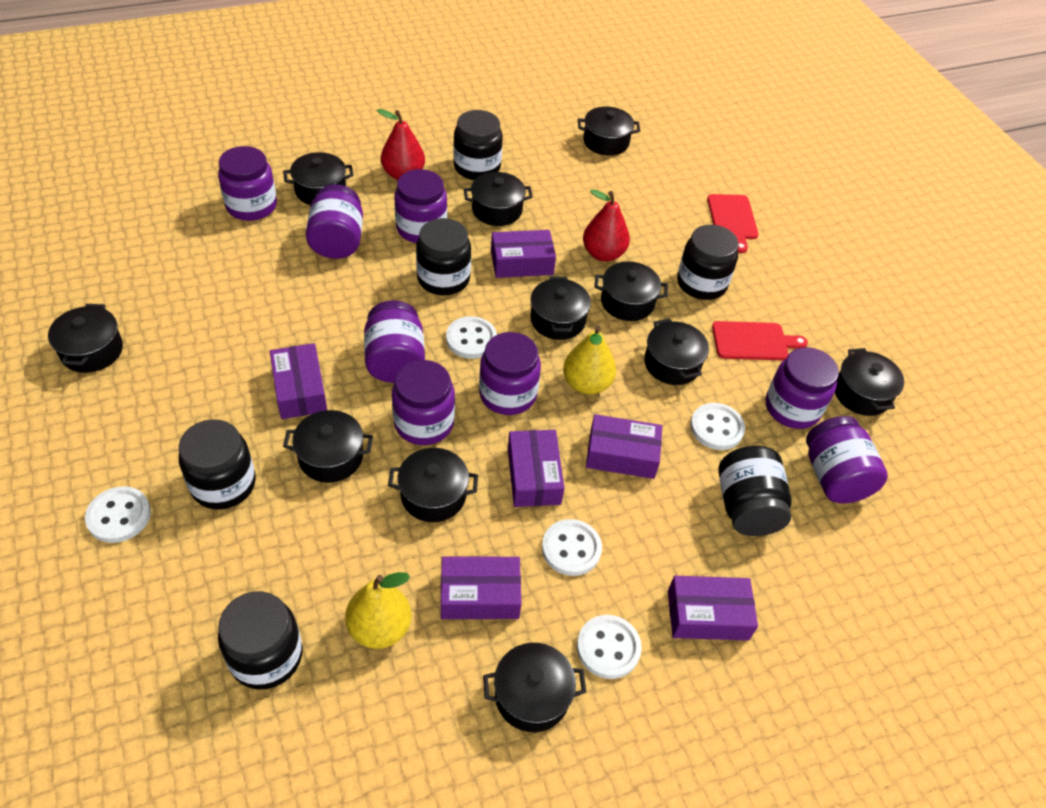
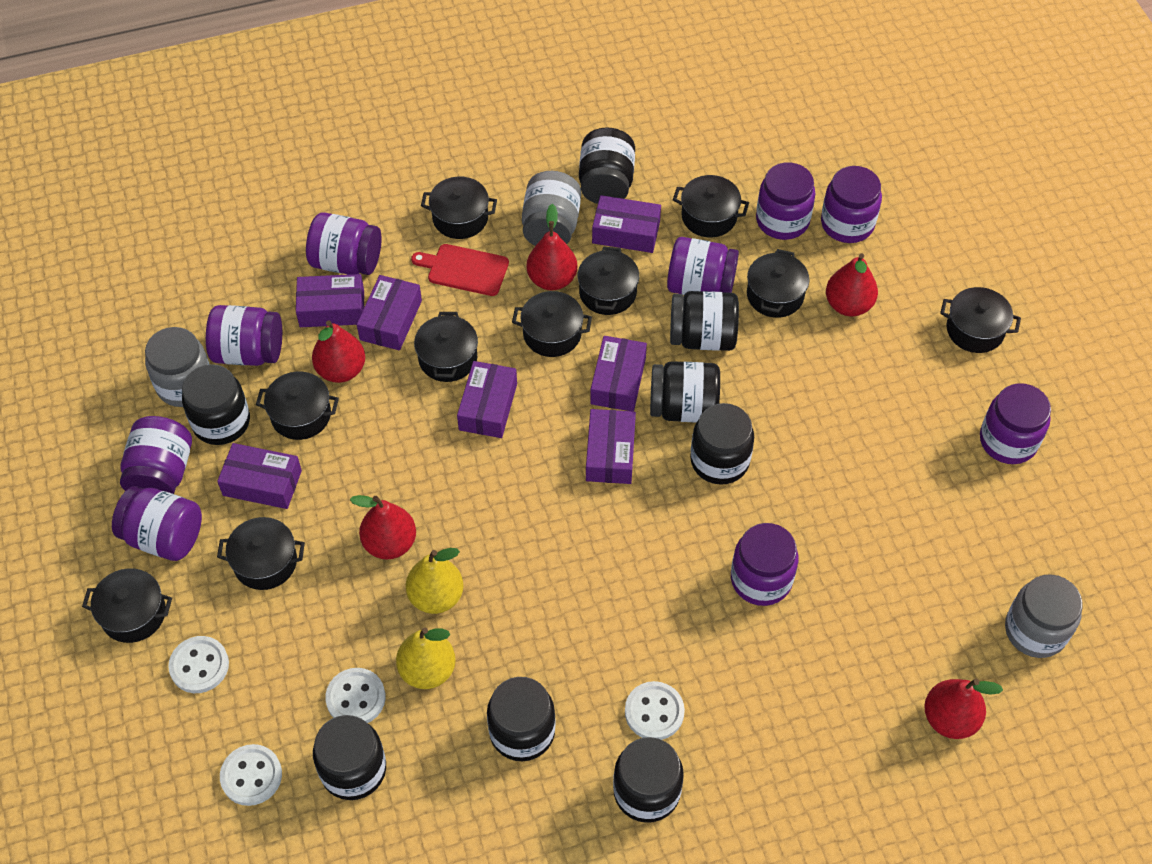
black jar: [179,419,256,510] [218,591,303,690] [416,218,471,295] [453,110,503,180] [677,225,739,300] [718,446,792,536] = 6 -> [182,364,250,445] [313,715,386,800] [487,677,556,761] [579,127,635,204] [613,737,684,823] [650,361,720,423] [670,291,739,351] [690,403,754,485] = 8
black pot: [48,304,123,373] [283,152,354,205] [283,410,373,483] [388,448,478,522] [464,172,533,226] [483,643,586,732] [530,276,591,340] [578,107,640,156] [594,261,668,321] [644,318,709,385] [835,348,904,416] = 11 -> [82,568,172,643] [217,517,305,590] [256,371,339,440] [414,312,478,382] [421,177,497,239] [512,291,592,357] [578,247,639,315] [673,175,749,237] [747,249,809,318] [940,287,1021,353] = 10
grey jar: none = 0 -> [145,327,210,407] [522,171,581,246] [1005,574,1083,658] = 3
purple box: [270,343,327,419] [441,556,521,619] [491,230,556,278] [508,430,564,507] [586,414,662,479] [668,576,758,641] = 6 -> [217,443,302,509] [296,274,364,327] [357,275,422,350] [457,361,517,438] [586,409,636,484] [590,336,647,411] [592,195,661,253] = 7
purple jar: [218,146,277,221] [306,184,363,259] [364,300,425,383] [392,360,455,445] [394,169,447,243] [479,332,541,415] [766,347,839,429] [806,416,888,503] = 8 -> [112,486,202,561] [120,416,192,494] [206,305,282,366] [306,212,381,275] [667,237,739,295] [731,523,799,606] [756,162,815,240] [821,166,882,243] [980,383,1051,464] = 9
red cutting board: [707,194,759,253] [712,321,808,360] = 2 -> [411,244,509,296] = 1
red pear: [377,109,425,180] [583,189,630,262] = 2 -> [312,320,365,383] [350,495,416,559] [527,204,577,290] [826,253,878,316] [924,679,1003,739] = 5
white button: [85,486,151,543] [446,316,497,359] [542,519,602,576] [577,615,642,679] [690,403,745,450] = 5 -> [168,636,229,693] [220,744,282,806] [325,668,386,723] [625,681,685,740] = 4

